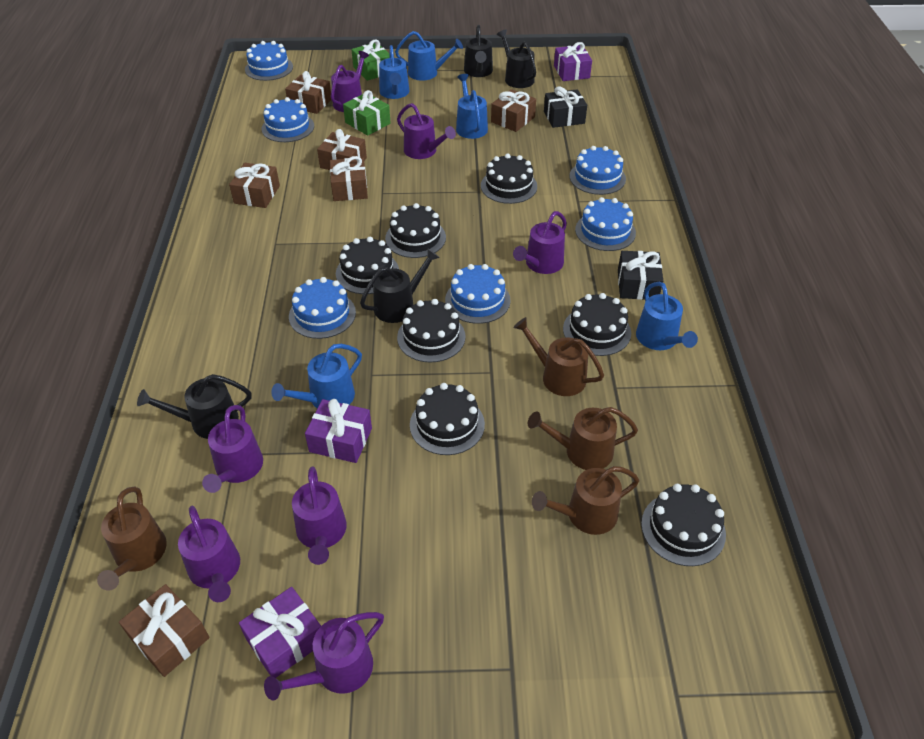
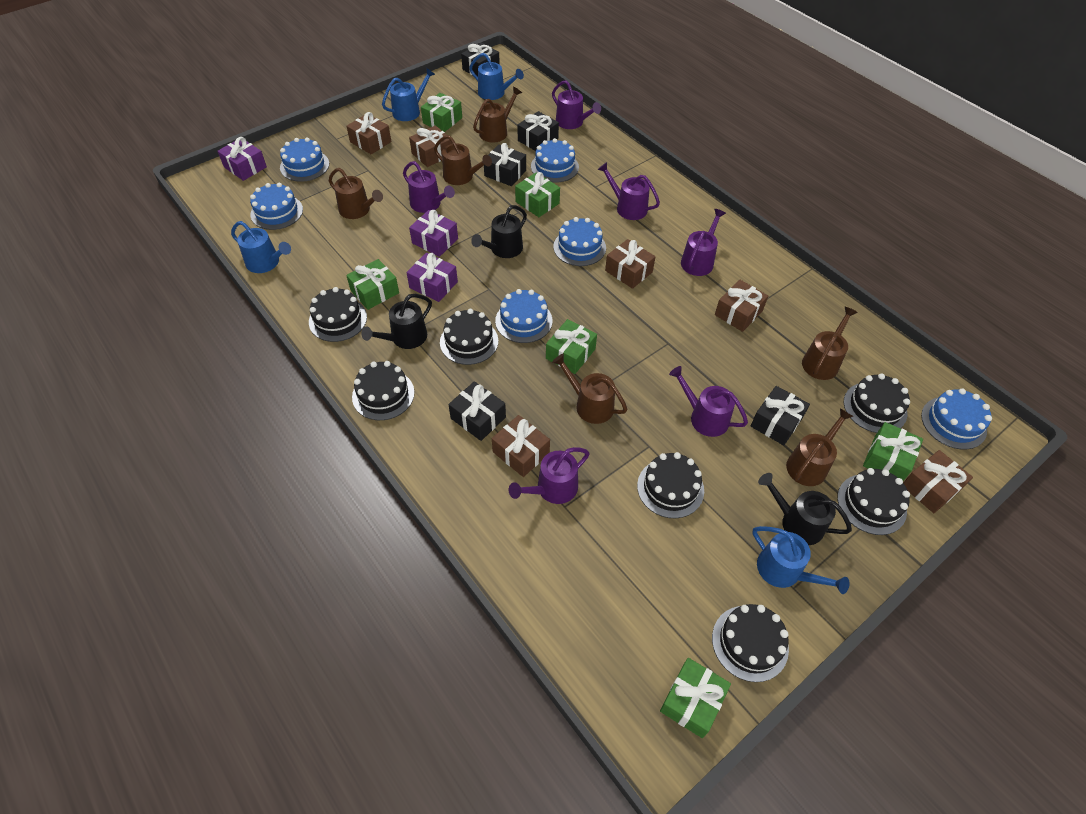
black gift: [544,86,587,128] [618,251,663,300] = 2 -> [448,381,506,441] [461,43,500,77] [484,143,526,186] [517,111,559,151] [751,386,810,445] = 5
black watering can: [137,374,252,439] [360,249,440,323] [464,25,493,77] [497,30,536,88] = 4 -> [361,294,432,349] [471,205,527,258] [758,473,852,545] = 3
blue watering can: [271,344,362,408] [379,45,409,99] [395,31,463,81] [456,74,488,139] [636,282,698,350] = 5 -> [231,221,291,273] [382,68,435,121] [469,53,524,100] [752,526,850,594] = 4
brown watering can: [97,487,167,591] [513,317,604,396] [528,407,638,470] [532,466,639,535] = 4 -> [329,168,383,219] [434,135,492,185] [473,87,522,143] [552,354,627,424] [786,408,854,486] [802,307,858,380] = 6
green gift: [343,90,390,136] [351,40,390,81] = 2 -> [346,259,399,310] [421,93,462,132] [515,172,560,217] [546,319,597,374] [660,658,731,738] [863,422,923,481] = 6
purple watering can: [178,506,240,602] [202,405,263,493] [264,612,384,700] [292,467,347,565] [331,51,369,112] [397,103,456,159] [513,211,567,274] = 7 -> [403,161,455,213] [508,447,590,504] [552,80,601,129] [598,162,660,220] [669,366,748,437] [681,209,726,276] = 6

